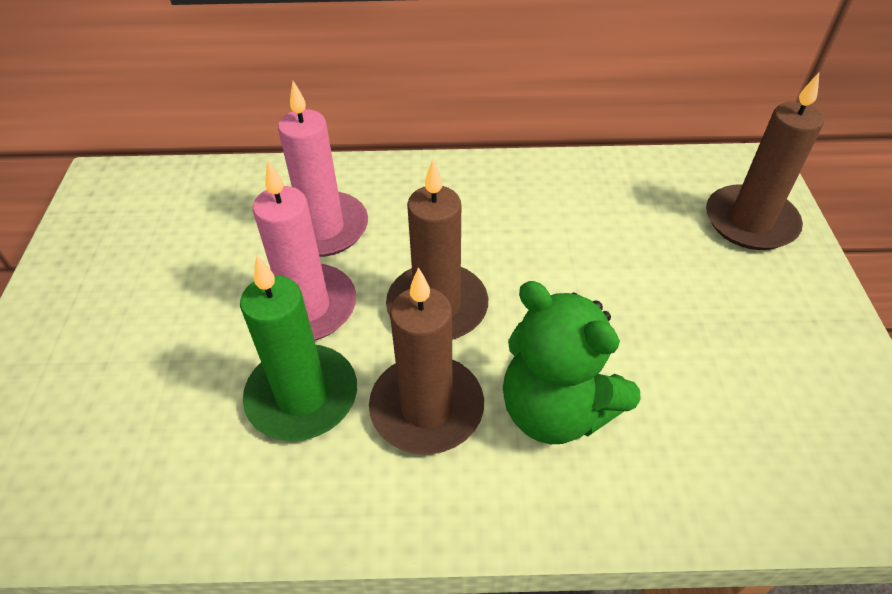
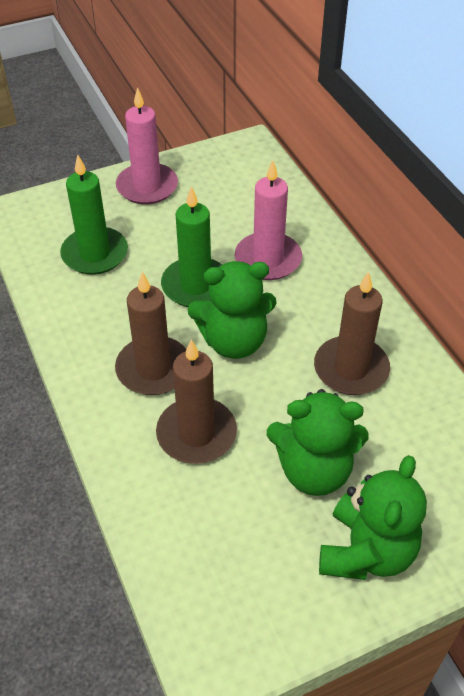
green candle: [240,255,357,441] = 1 -> [60,154,128,275] [161,186,221,307] = 2
green teddy bear: [503,281,641,444] = 1 -> [188,261,277,359] [267,389,369,496] [319,455,427,580] = 3

